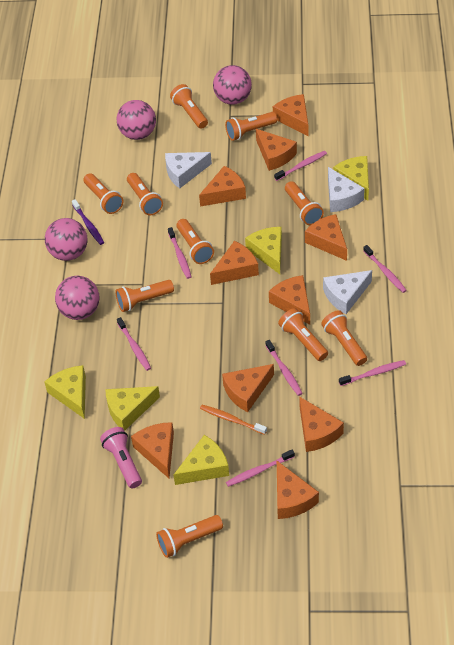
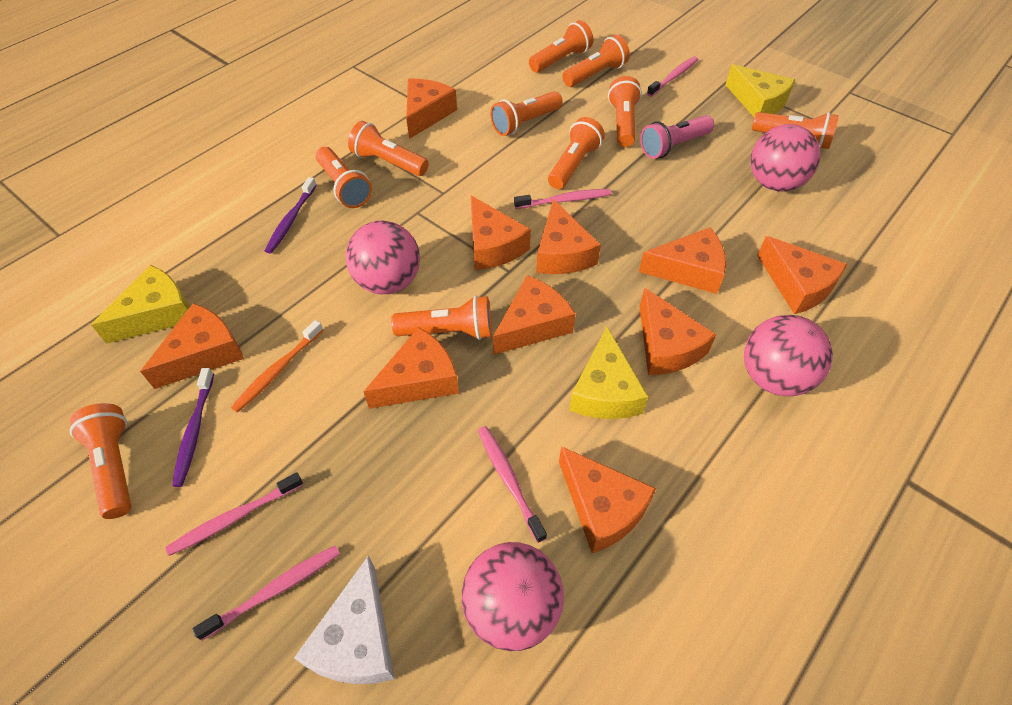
pink toothbrush: [117,317,151,371] [168,227,192,279] [226,449,295,487] [265,340,303,396] [274,151,327,181] [339,360,406,386] [363,245,407,293] = 7 -> [165,472,303,556] [193,546,340,640] [478,426,547,543] [514,189,611,209] [647,57,698,97] = 5
purple toothbrush: [72,199,104,245] = 1 -> [172,368,214,487] [265,177,317,254] = 2
white cheese: [165,152,212,189] [323,270,372,314] [328,167,365,212] = 3 -> [294,555,395,684] = 1
yellow cheese: [44,365,86,419] [105,386,160,431] [173,435,229,485] [245,227,282,274] [333,156,369,201] = 5 -> [91,265,190,344] [569,327,648,419] [726,64,795,117] = 3

